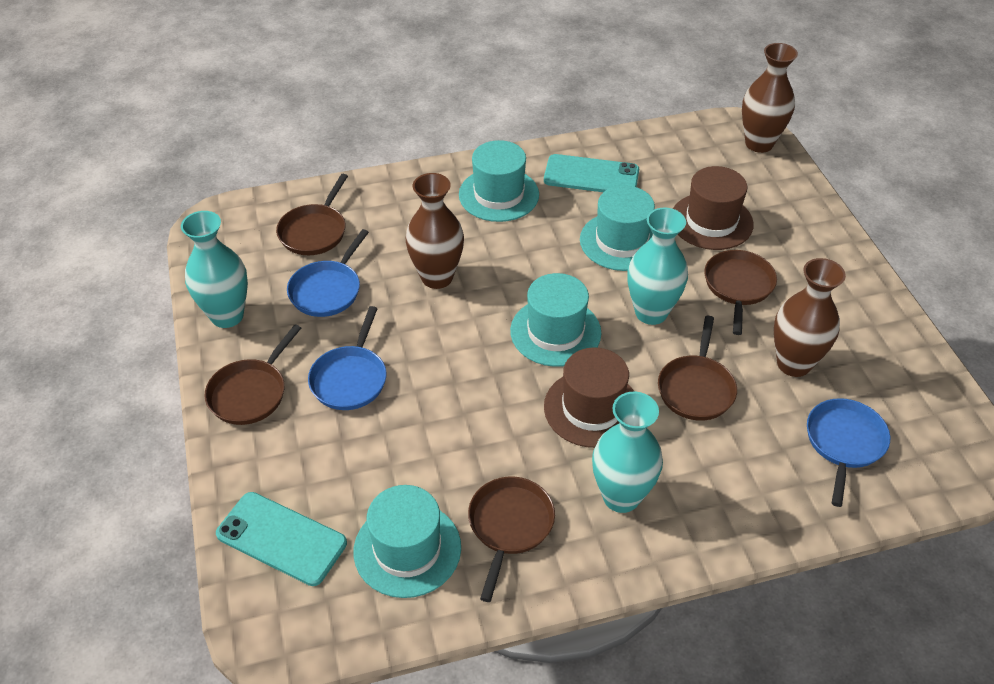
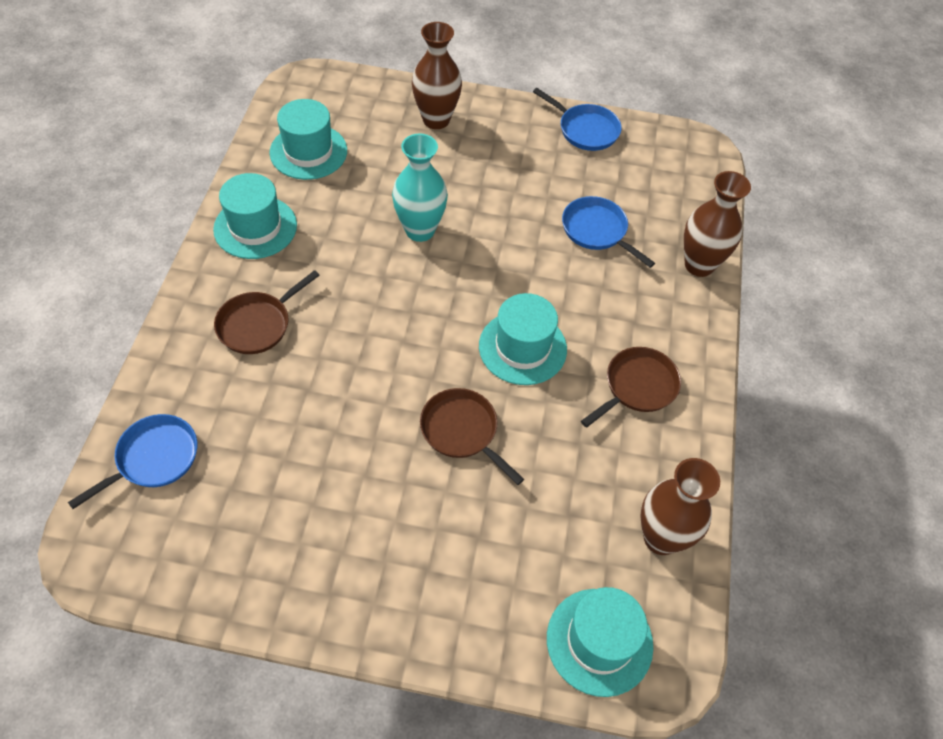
brown hat: [544,347,635,448] [673,166,754,250] = 2 -> none = 0
brown pan: [204,324,301,425] [276,174,348,255] [468,477,555,602] [658,316,737,421] [704,250,777,335] = 5 -> [214,270,320,354] [420,388,524,485] [581,347,681,427] = 3
turquoise phone: [216,492,347,586] [544,154,639,192] = 2 -> none = 0
turquoise vase: [181,211,248,328] [592,392,663,513] [627,208,688,325] = 3 -> [392,134,448,242] = 1

